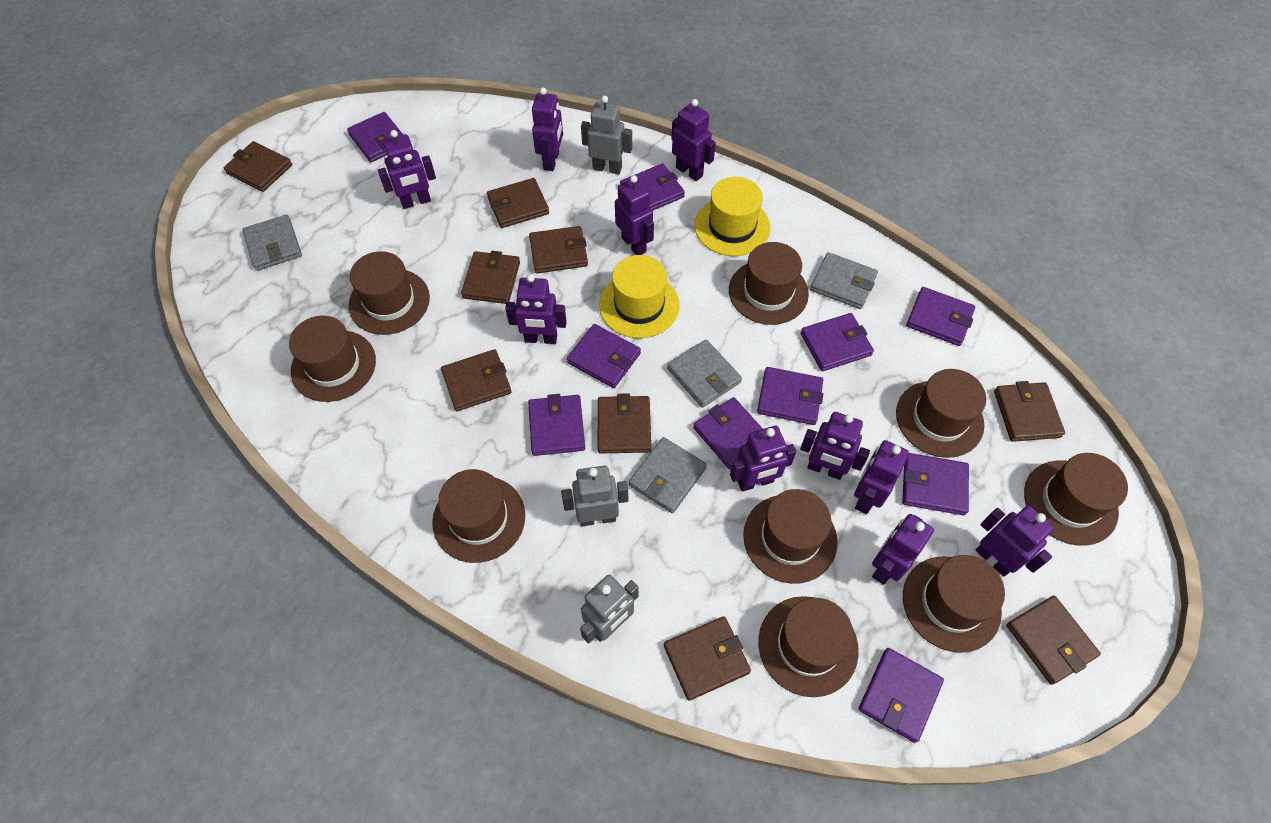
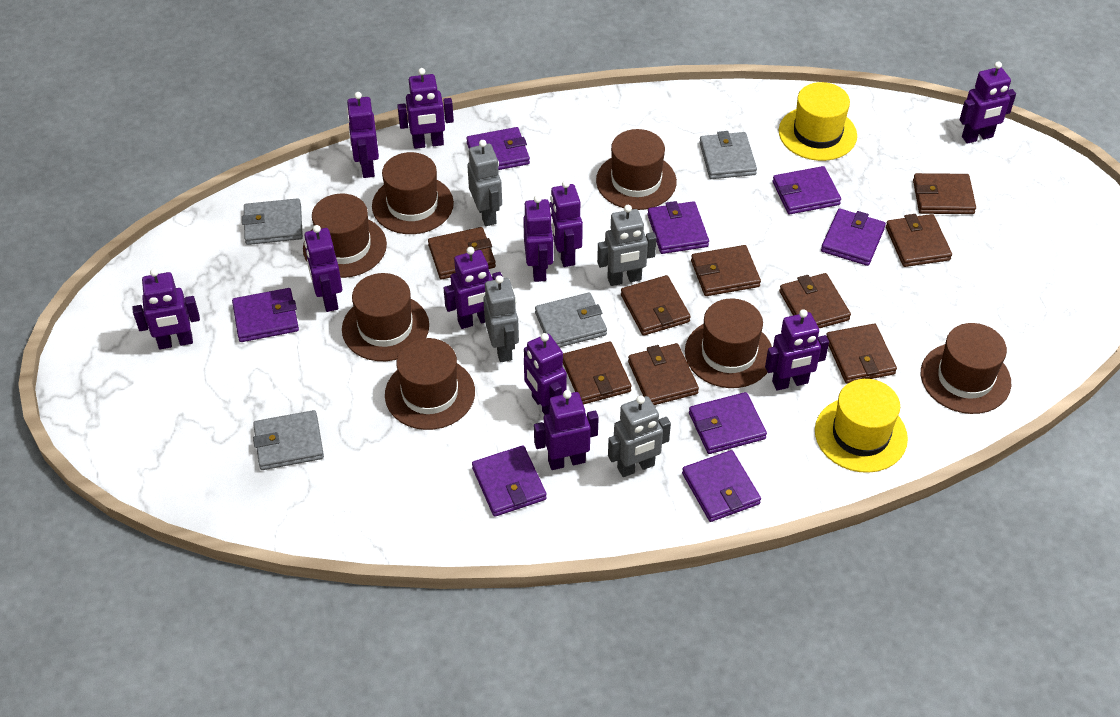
brown hat: [289,316,376,402] [349,251,430,335] [432,469,525,563] [729,242,809,325] [743,489,838,584] [758,596,859,697] [896,369,986,458] [903,555,1005,653] [1024,453,1128,546] = 9 -> [303,194,387,278] [342,273,429,361] [372,152,454,234] [385,338,475,430] [596,129,677,210] [685,299,772,388] [921,323,1011,414] = 7
grey robot: [561,466,628,526] [580,575,639,643] [581,95,632,174] = 3 -> [467,140,502,226] [483,275,519,362] [597,205,657,286] [608,395,671,477] = 4
purple robot: [378,130,436,209] [505,274,567,344] [532,88,563,171] [615,175,654,255] [671,99,716,181] [730,426,796,492] [800,412,870,480] [854,440,909,514] [872,514,934,585] [976,506,1054,577] = 10 -> [132,268,200,349] [304,225,342,312] [346,92,379,178] [397,68,454,149] [444,247,503,329] [523,195,553,282] [524,333,567,415] [534,390,599,470] [549,180,583,267] [765,309,829,391] [959,61,1016,144] = 11
purple wallet: [347,112,403,162] [528,394,585,456] [567,324,641,388] [620,164,685,211] [693,397,763,470] [757,367,823,425] [801,313,874,371] [859,648,944,743] [902,453,969,515] [906,287,975,346] = 10 -> [232,288,299,342] [466,127,530,170] [472,446,547,517] [648,201,709,254] [682,450,761,522] [689,392,767,454] [773,166,841,214] [821,208,886,266] = 8

